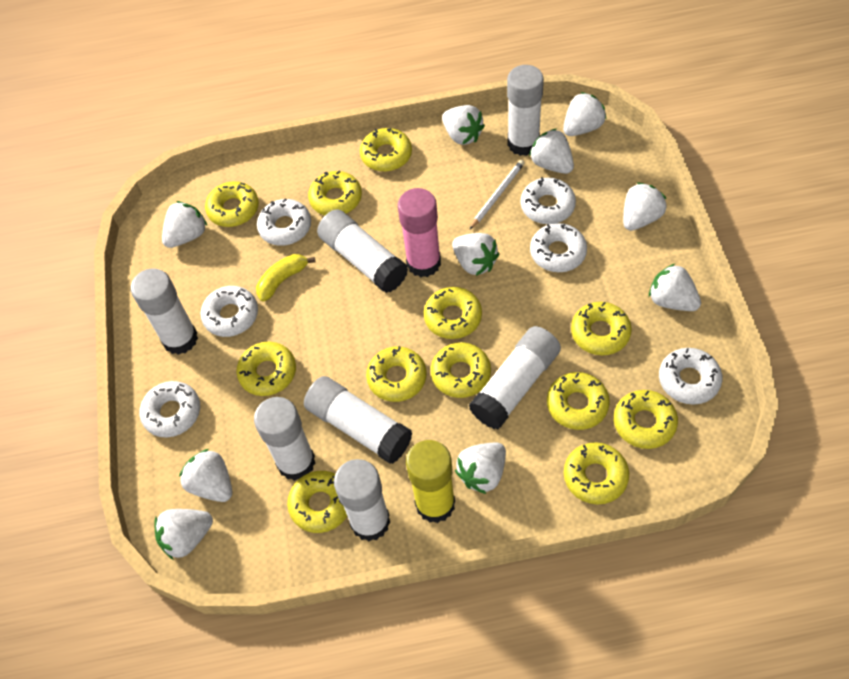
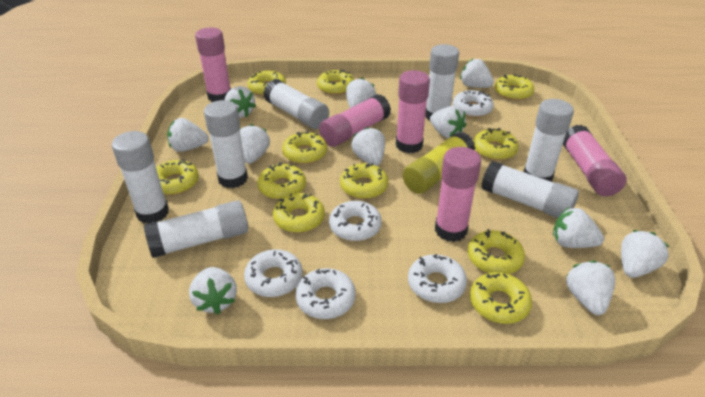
pink glue stick: [398,188,441,277] = 1 -> [195,27,231,102] [319,94,391,147] [396,70,430,153] [435,147,481,242] [563,125,627,196] = 5
white donut: [139,381,200,437] [201,286,258,337] [257,199,311,246] [521,177,576,224] [530,223,587,272] [659,348,722,405] = 6 -> [244,249,303,297] [295,268,356,319] [329,201,382,241] [408,254,467,303] [453,90,494,117] = 5
white pencil: [470,160,525,229] = 1 -> none = 0
white strawberry: [155,509,213,560] [162,201,207,248] [179,449,232,502] [442,105,485,145] [452,233,499,276] [455,443,506,494] [529,128,574,174] [563,92,606,136] [623,182,666,231] [649,264,701,311] = 10 -> [167,118,209,152] [189,267,237,314] [225,86,256,118] [240,124,270,164] [346,78,376,108] [351,127,385,166] [430,106,466,139] [460,59,494,88] [553,207,604,248] [566,260,615,315] [621,230,670,278] = 11
yellow banana: [256,254,315,302] = 1 -> none = 0
yellow donut: [205,181,259,227] [236,341,296,396] [287,471,347,533] [308,171,362,215] [360,128,412,172] [366,346,426,402] [424,287,482,339] [431,342,491,398] [547,372,610,430] [564,442,629,505] [571,302,632,355] [614,390,678,449] = 12 -> [156,159,199,195] [248,71,286,96] [257,163,306,200] [273,193,325,233] [282,131,327,164] [317,70,354,95] [340,163,388,199] [468,229,525,274] [470,272,532,324] [473,128,519,160] [495,74,535,100] = 11

